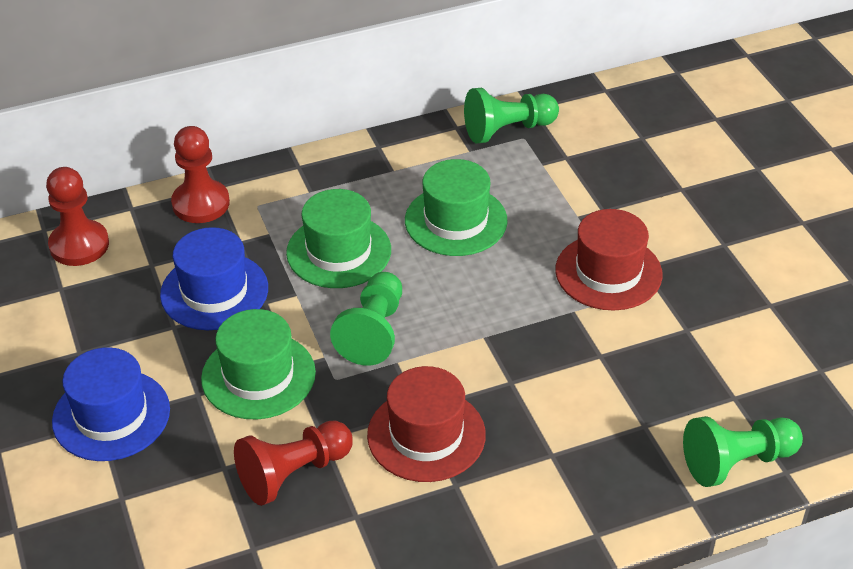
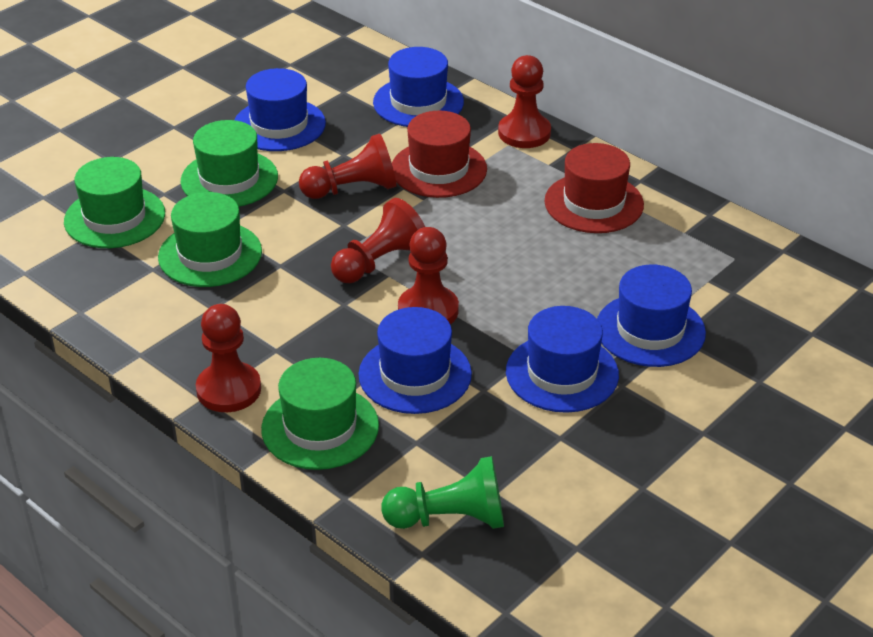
blue hat: [52,347,170,461] [160,227,268,330] = 2 -> [234,68,326,151] [358,307,472,414] [373,47,464,127] [506,306,619,413] [597,265,706,367] = 5
green hat: [201,309,316,419] [286,189,391,288] [405,159,508,256] = 3 -> [64,157,165,248] [158,192,262,287] [181,120,278,207] [261,358,379,470] = 4
green pawn: [330,272,402,366] [464,88,559,144] [683,416,803,487] = 3 -> [381,456,504,529] = 1
red pawn: [46,167,109,266] [171,126,230,223] [234,421,353,506] = 3 -> [196,304,261,412] [299,134,396,199] [331,198,425,283] [398,227,459,325] [498,55,551,148] = 5

